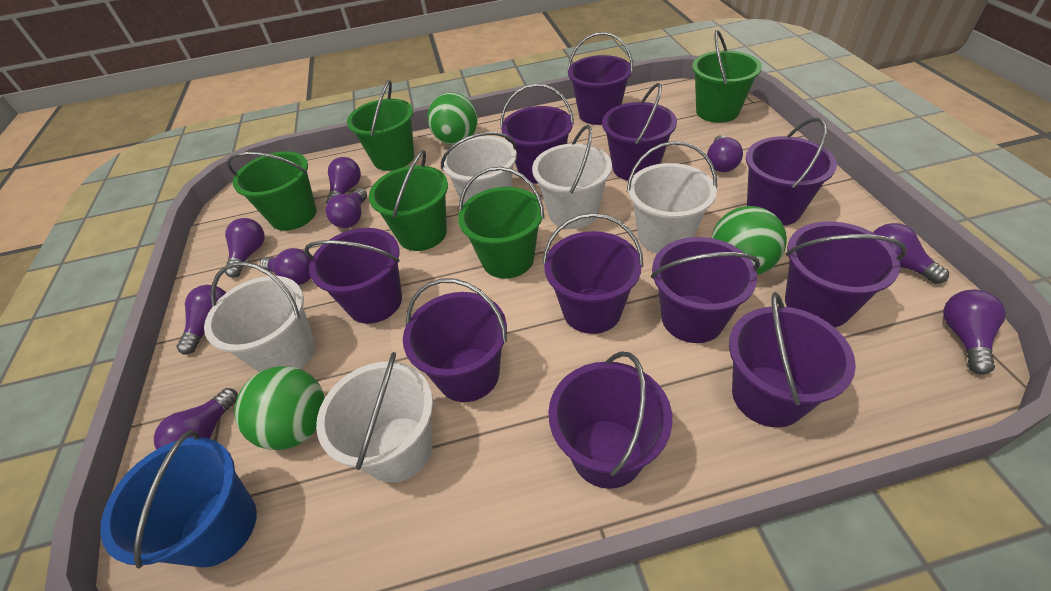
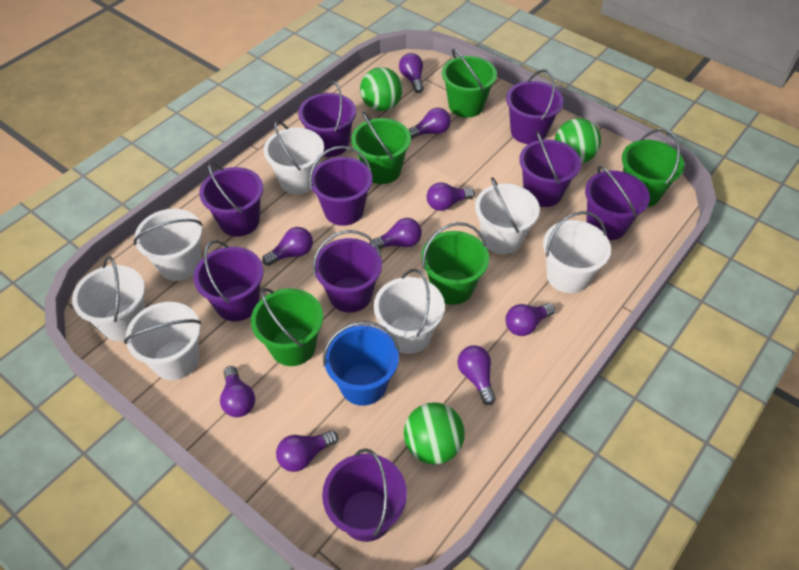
purple bucket: [304,228,402,324] [403,279,507,402] [500,84,574,184] [543,213,643,334] [548,351,672,489] [568,32,633,125] [602,83,677,181] [651,237,760,343] [729,292,856,428] [746,117,837,226] [785,221,907,328] = 11 -> [193,240,263,321] [199,162,263,237] [298,81,356,157] [309,146,372,226] [313,230,382,313] [322,448,407,542] [506,70,563,144] [519,131,581,207] [585,166,650,240] = 9
white bucket: [204,262,315,372] [316,352,433,483] [441,132,517,204] [532,125,612,229] [627,141,717,254] = 5 -> [72,256,145,341] [124,302,201,380] [133,209,202,281] [264,120,324,194] [374,269,445,354] [475,177,540,254] [543,211,611,293] = 7

